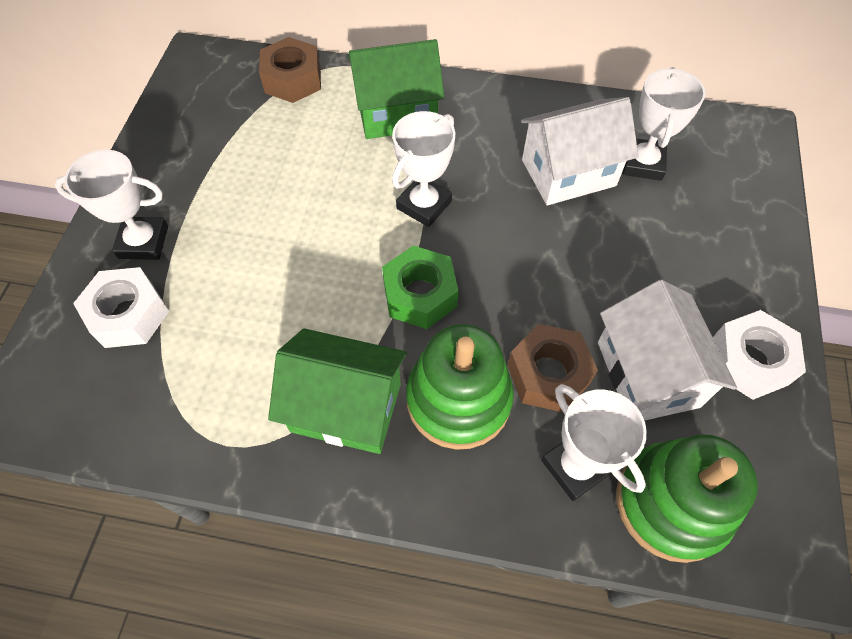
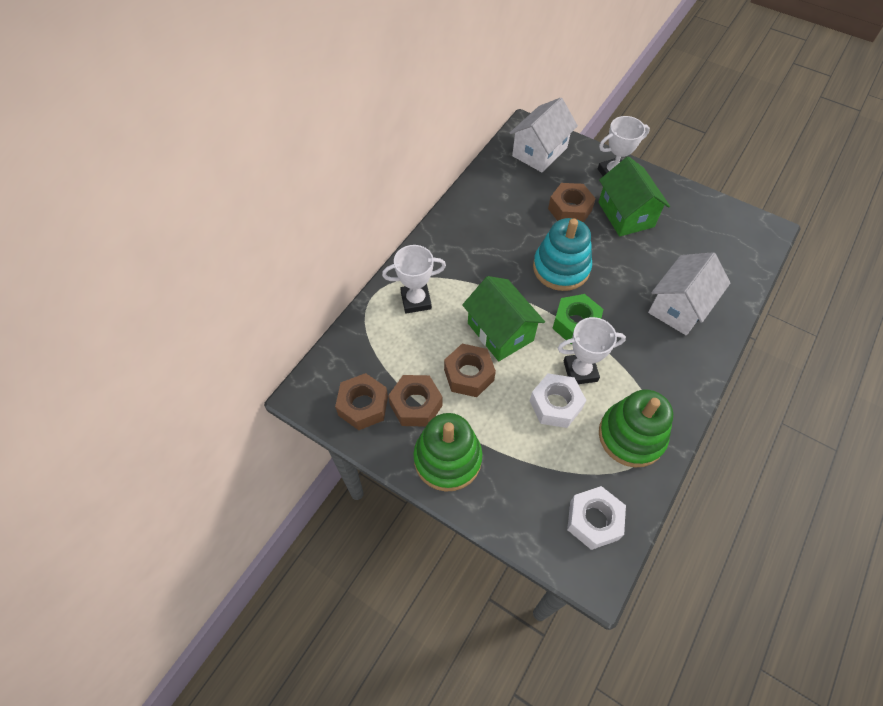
brown nut: [259,37,321,103] [507,324,598,413] = 2 -> [335,373,388,430] [388,375,442,427] [444,344,496,397] [548,183,596,223] = 4
turquoise stacking toy: none = 0 -> [533,218,592,291] = 1
white trophy: [55,150,168,260] [392,111,455,227] [541,384,647,501] [623,67,706,181] = 4 -> [382,245,446,314] [558,317,626,384] [598,116,650,176] = 3

